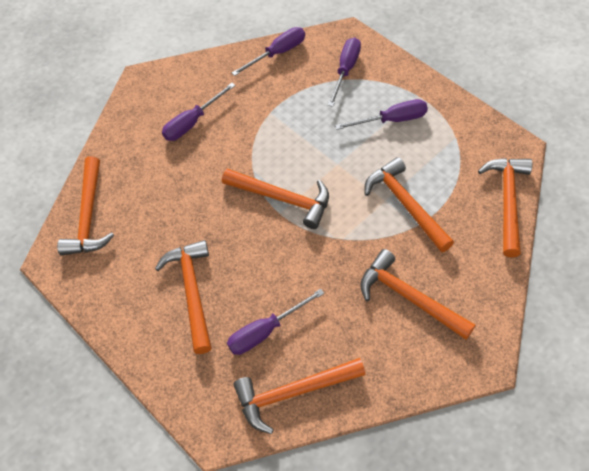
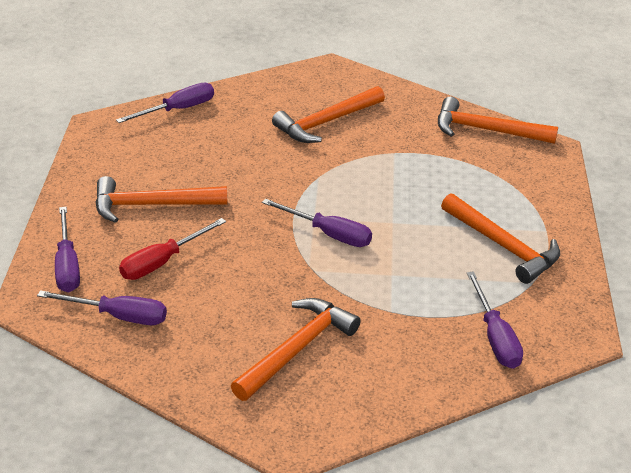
orange hammer: [57,156,114,255] [155,240,212,354] [222,168,329,229] [233,358,365,434] [360,249,476,340] [365,157,454,253] [478,158,532,258] = 7 -> [95,176,227,223] [231,298,361,401] [272,86,385,143] [438,97,558,144] [441,193,560,284] = 5
red screwdriver: none = 0 -> [119,218,226,280] = 1

